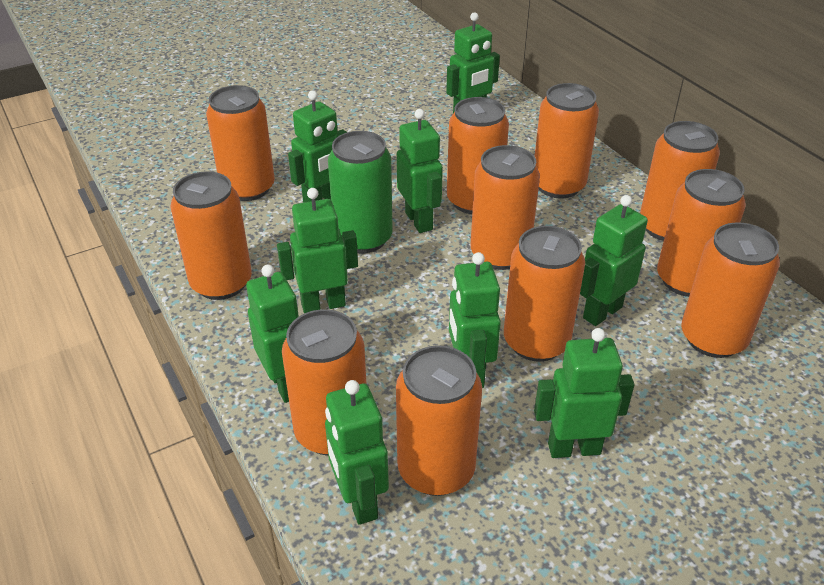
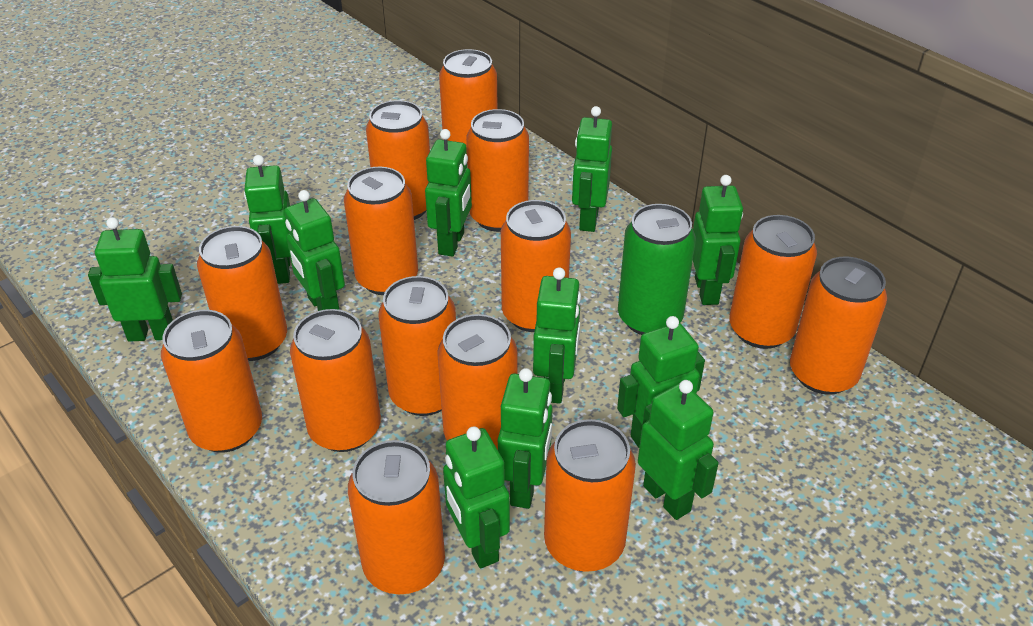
green robot: [246,264,299,403] [277,188,358,314] [288,90,347,203] [325,380,389,525] [397,109,443,233] [446,12,500,113] [449,252,501,388] [534,328,634,458] [580,195,648,326] = 9 -> [88,217,182,342] [244,155,291,284] [284,190,345,311] [425,129,472,257] [443,426,510,569] [498,368,552,509] [533,267,581,404] [572,106,612,232] [617,316,705,448] [638,380,719,520] [693,175,743,305] = 11
orange can: [170,171,252,300] [206,85,275,201] [282,309,367,455] [396,345,482,496] [447,97,509,214] [471,145,540,270] [504,226,585,362] [535,83,599,199] [640,121,720,241] [657,169,746,297] [681,222,780,358] = 11 -> [161,310,262,453] [197,226,287,361] [290,309,381,452] [344,167,418,295] [348,440,445,594] [366,100,430,220] [378,276,456,416] [437,314,518,450] [439,49,498,150] [466,109,529,232] [501,200,571,332] [544,419,636,572] [729,215,817,349] [790,256,887,395] = 14

